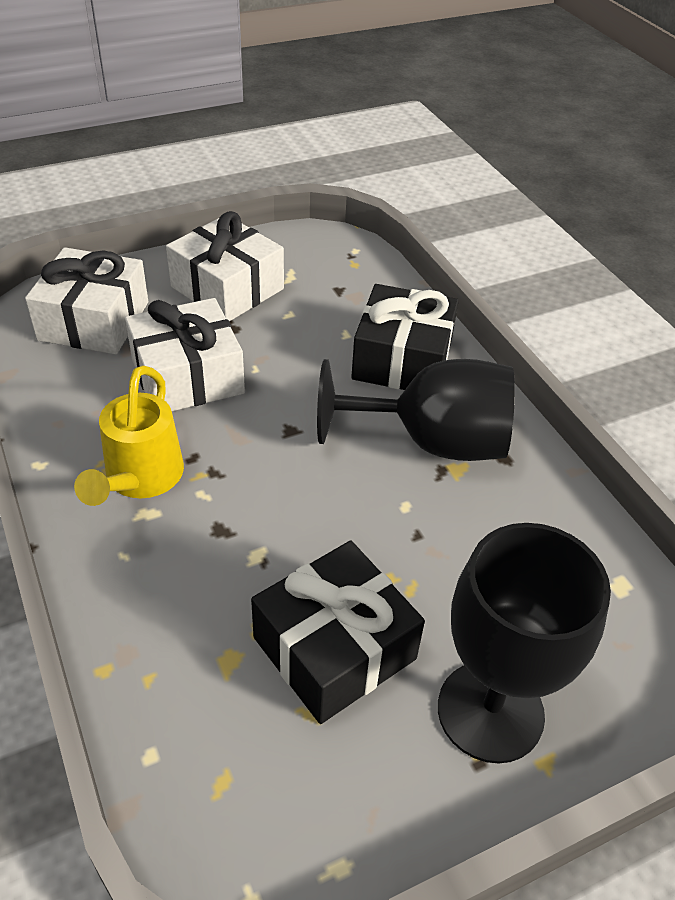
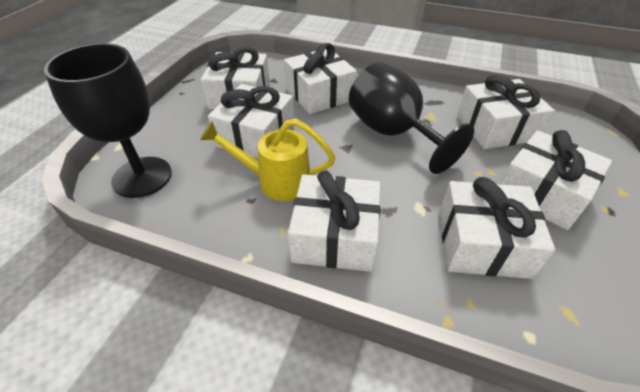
black gift: [251,540,425,724] [351,284,459,390] = 2 -> none = 0
white gift: [25,247,148,354] [125,298,245,411] [166,211,284,321] = 3 -> [201,47,270,109] [208,84,294,158] [284,43,357,114] [288,170,381,272] [439,177,555,279] [457,74,555,149] [500,130,612,230] = 7

